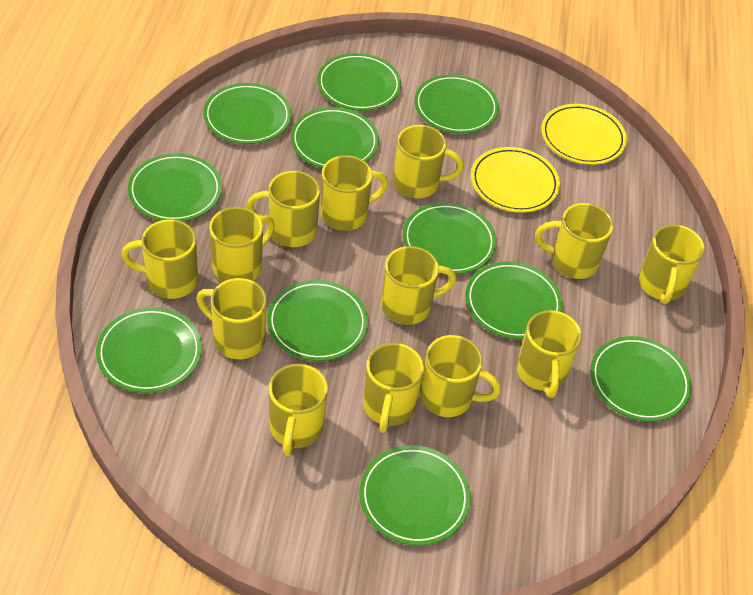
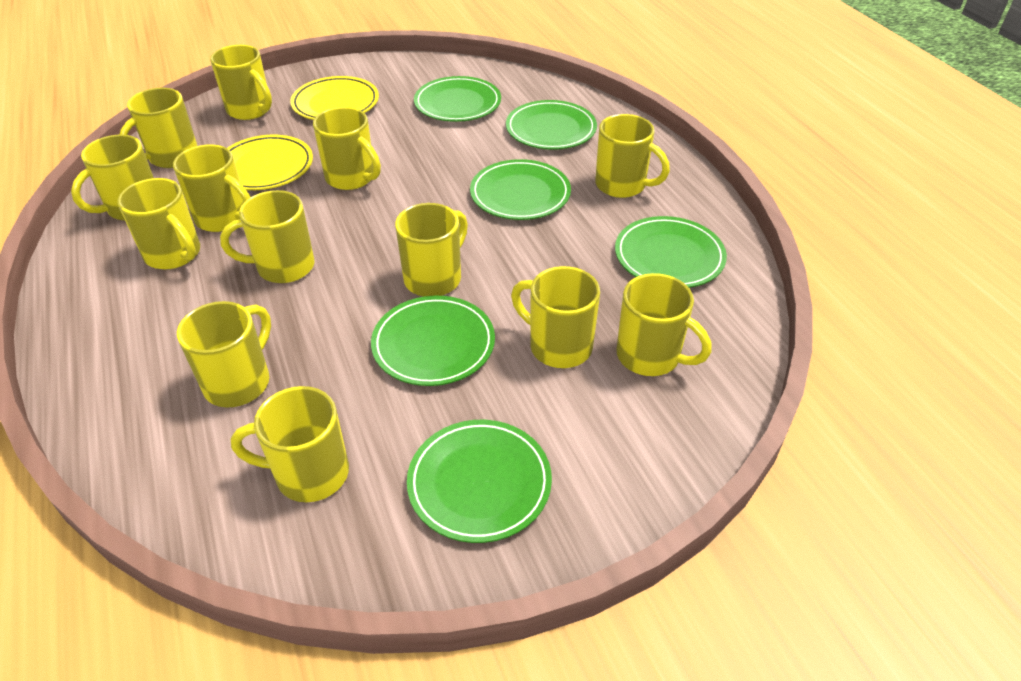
green plate: [96,307,202,393] [128,153,222,221] [203,83,291,144] [267,280,368,361] [291,107,379,168] [317,53,401,111] [360,445,471,546] [403,202,496,274] [414,75,499,134] [465,261,563,339] [590,336,692,422] = 11 -> [371,296,495,386] [407,420,552,543] [414,76,501,122] [470,159,571,220] [506,100,597,150] [615,216,727,288] = 6

